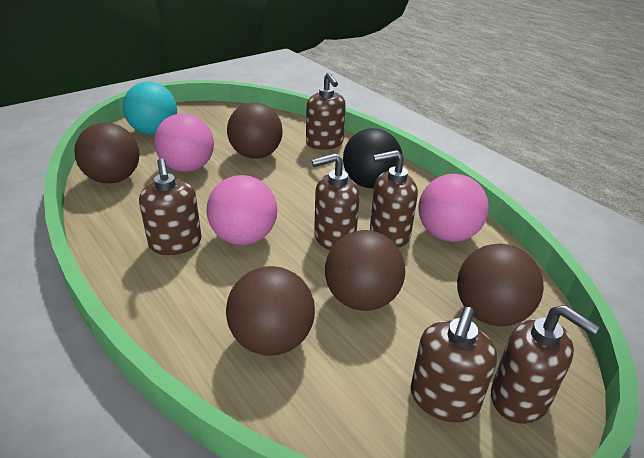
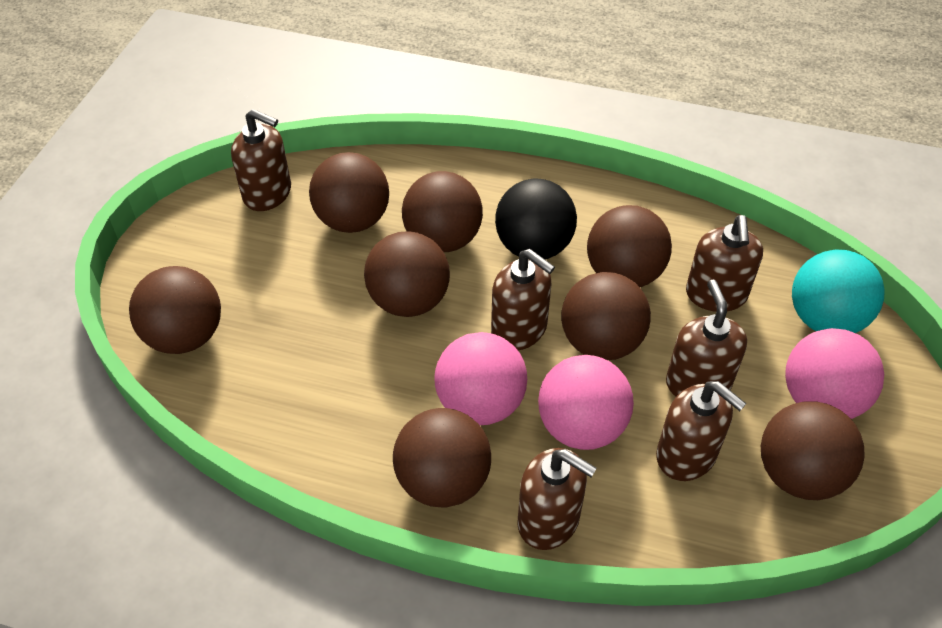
brown ball: [74,122,139,183] [226,266,315,356] [227,102,283,159] [325,230,405,311] [457,244,544,326] = 5 -> [129,266,221,354] [309,152,389,233] [364,231,450,317] [393,408,491,508] [402,171,483,252] [561,272,651,360] [587,205,672,287] [761,401,865,500] = 8

